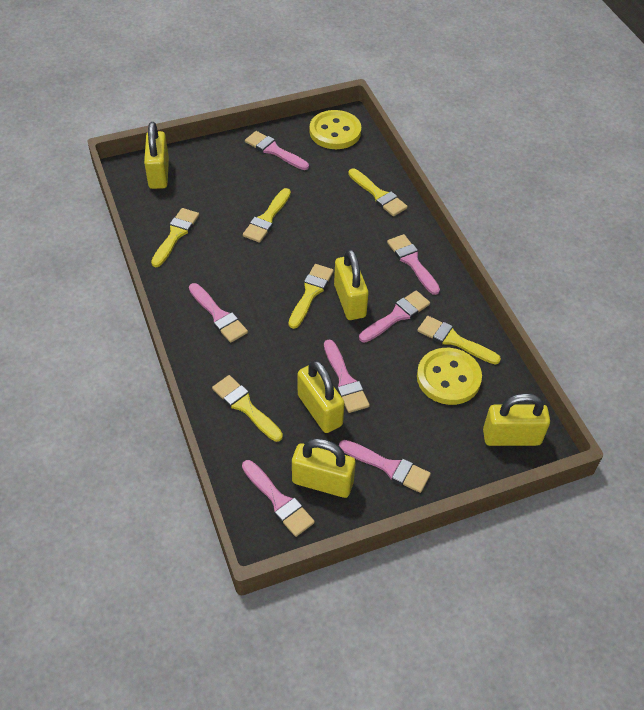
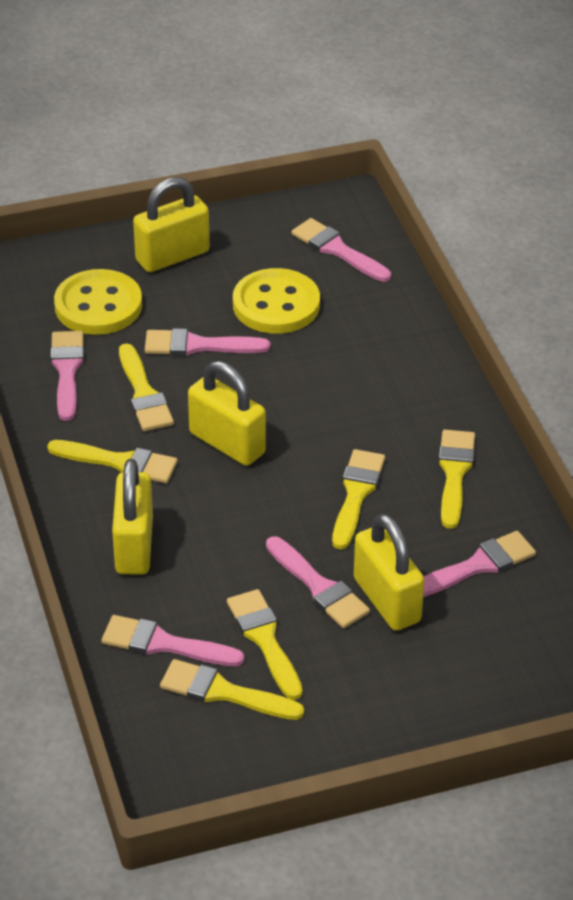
pink brush: [189,283,248,343] [242,460,315,537] [245,131,309,170] [324,340,370,413] [339,440,431,493] [359,291,430,342] [387,234,440,295] = 7 -> [50,331,84,421] [101,615,245,666] [145,328,270,356] [266,536,370,628] [292,218,391,282] [423,531,536,597] = 6
yellow padlock: [144,122,169,189] [292,438,356,498] [298,360,345,433] [334,249,369,320] [483,393,550,446] = 5 -> [112,459,153,574] [133,177,210,272] [188,361,266,466] [354,514,424,631] = 4

